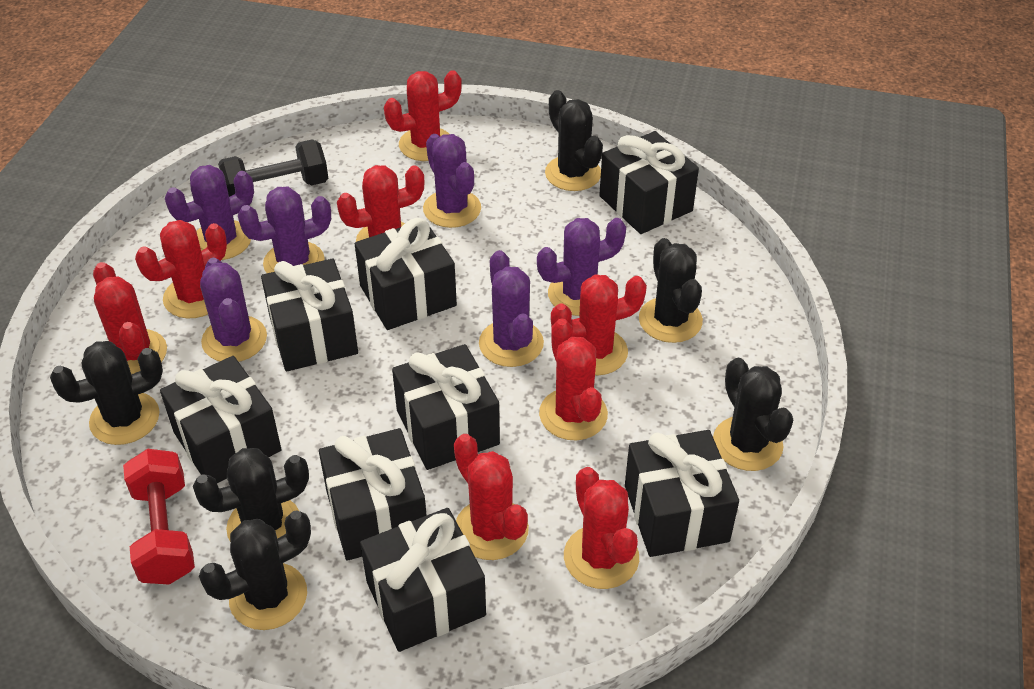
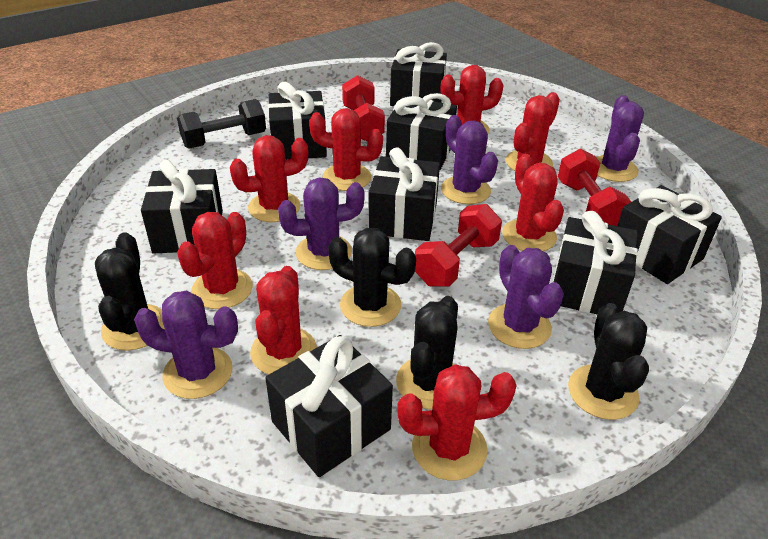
black cactus: [50,341,163,445] [193,448,309,540] [199,511,311,630] [545,90,603,191] [639,238,703,343] [713,358,793,471] = 6 -> [95,232,165,351] [328,228,416,327] [396,296,458,409] [568,303,649,420] = 4
purple cactus: [165,165,254,260] [200,258,267,362] [238,187,331,273] [423,134,481,228] [479,250,544,367] [537,218,626,316] = 6 -> [134,290,238,399] [278,178,364,270] [441,115,498,204] [488,245,564,349] [596,95,644,182] = 5
red dumbbell: [123,449,195,585] = 1 -> [342,75,385,141] [415,204,502,286] [558,149,631,226] = 3

